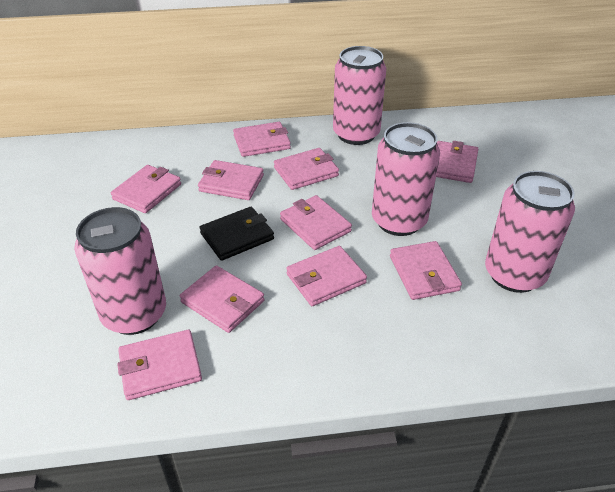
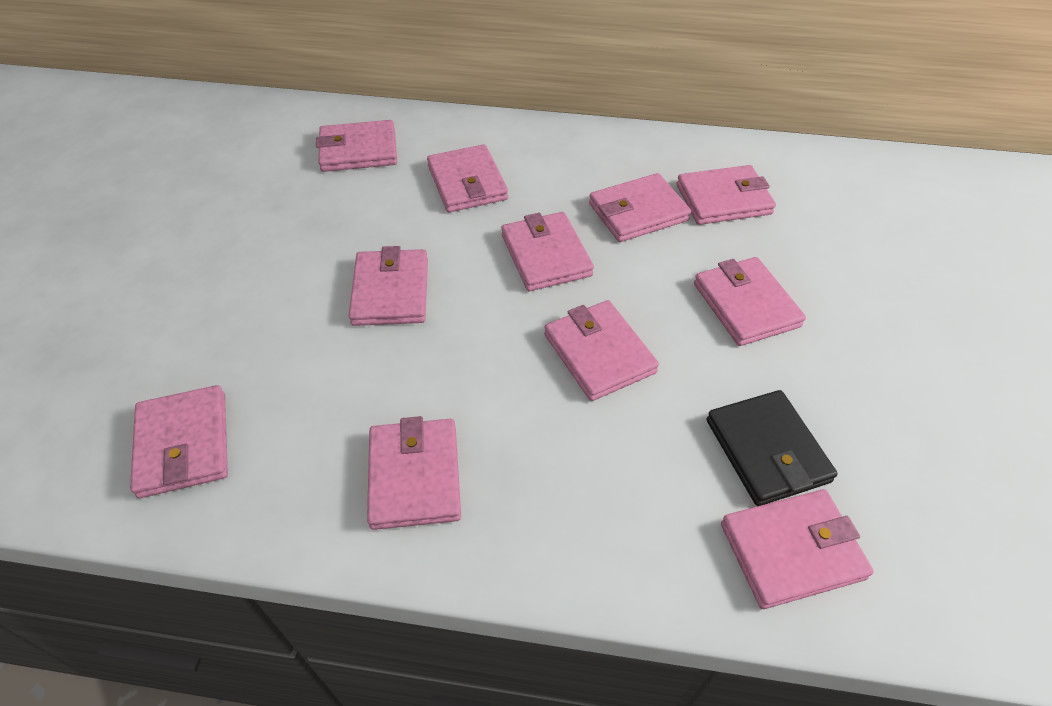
pink can: [74,207,166,335] [333,46,386,145] [372,122,440,236] [485,171,575,293] = 4 -> none = 0
pink wallet: [111,165,181,213] [117,330,202,400] [180,265,265,333] [198,160,264,200] [233,122,291,157] [274,148,339,190] [280,195,352,250] [286,246,367,306] [390,241,462,300] [436,141,478,183] = 10 -> [130,385,228,498] [316,120,397,172] [349,246,428,326] [367,416,461,530] [427,144,508,212] [501,212,594,291] [544,300,659,401] [589,173,691,242] [677,165,776,225] [694,257,806,346] [721,489,874,609] = 11

